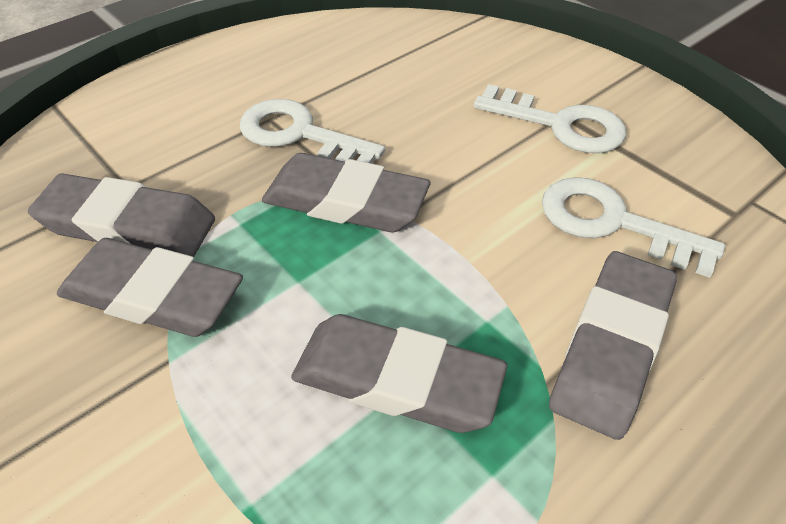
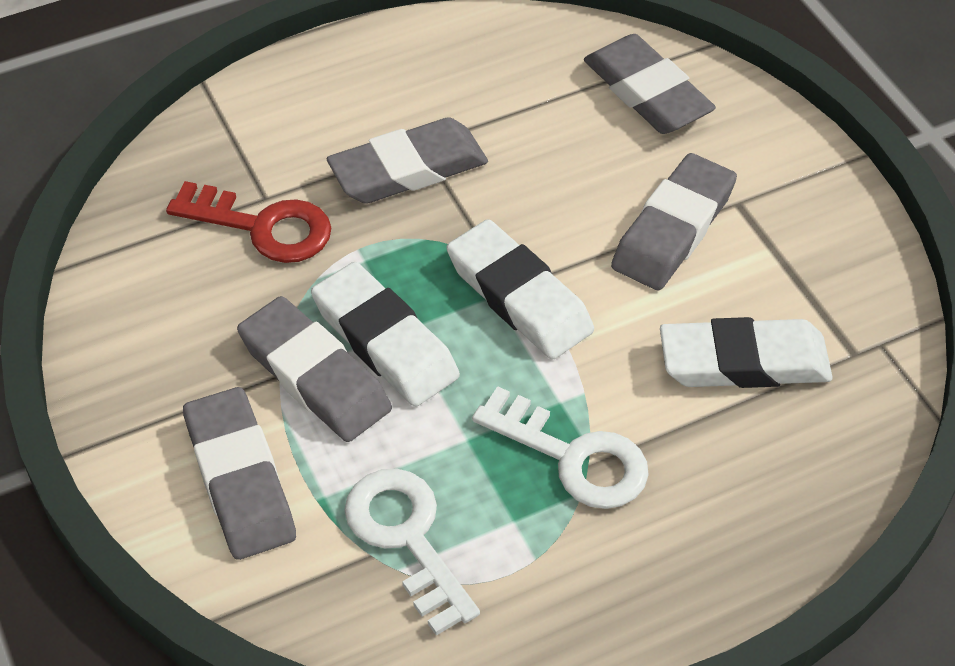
red key: none = 0 -> [166,181,331,263] = 1
white eraser: none = 0 -> [311,262,460,407] [446,219,594,360] [660,317,833,388] = 3
white key: [240,99,385,164] [474,84,626,153] [542,177,725,278] = 3 -> [344,469,480,636] [472,386,649,509] = 2

